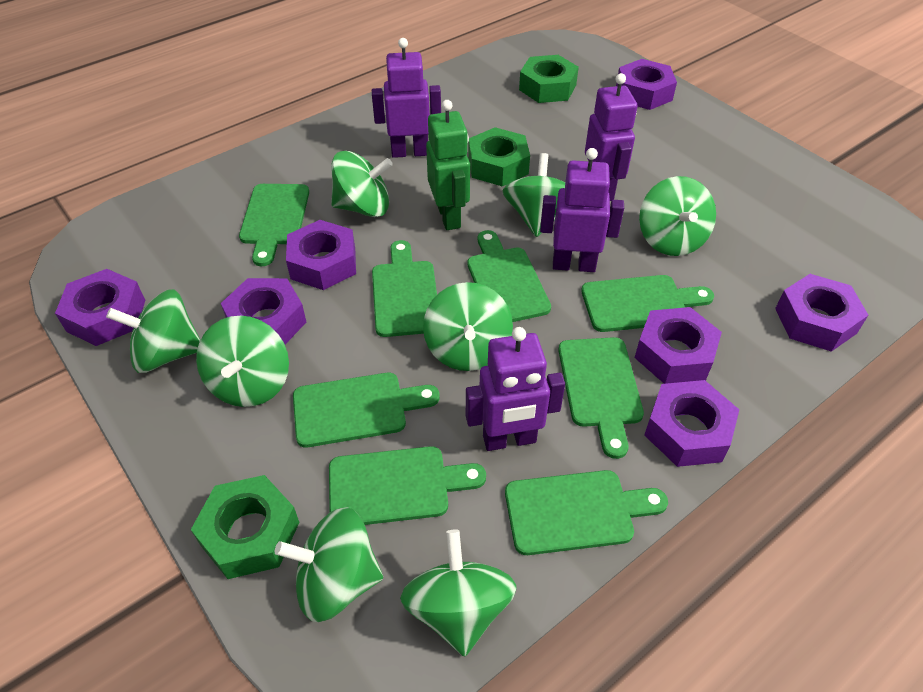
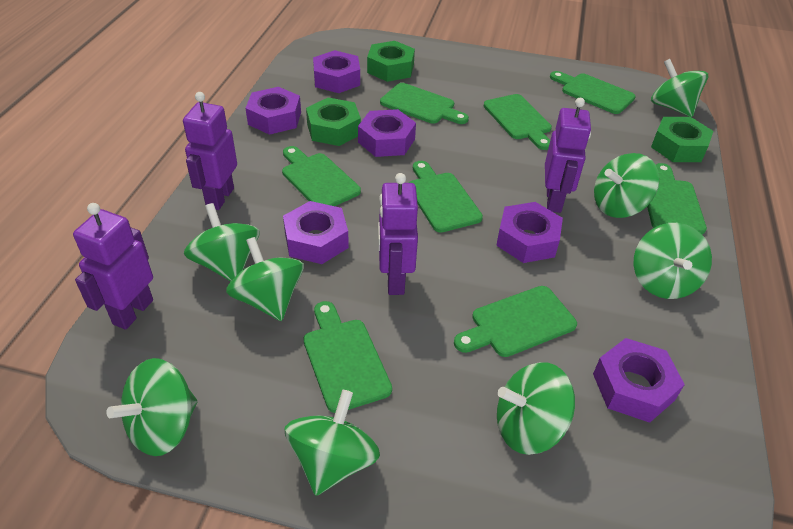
green robot: [426,100,470,230] = 1 -> none = 0
purple nut: [55,269,145,346] [221,278,306,344] [286,220,356,290] [616,59,677,110] [634,307,722,384] [644,380,739,467] [775,274,868,352] = 7 -> [246,87,301,135] [283,201,349,264] [313,50,360,93] [358,109,416,157] [496,202,563,263] [593,338,685,423] = 6

